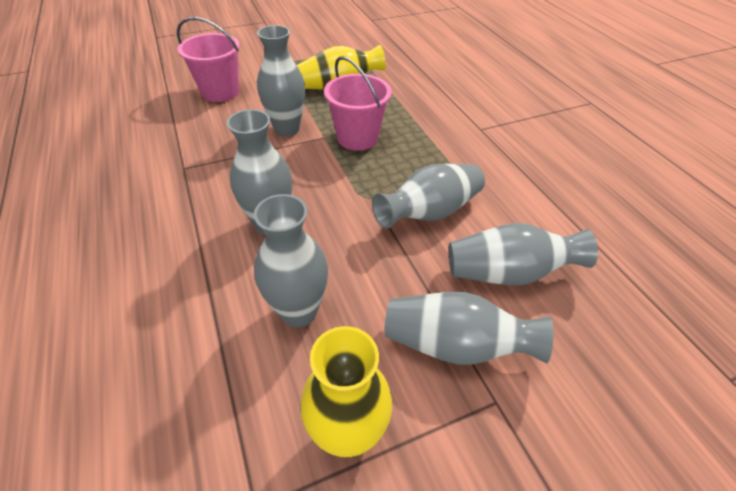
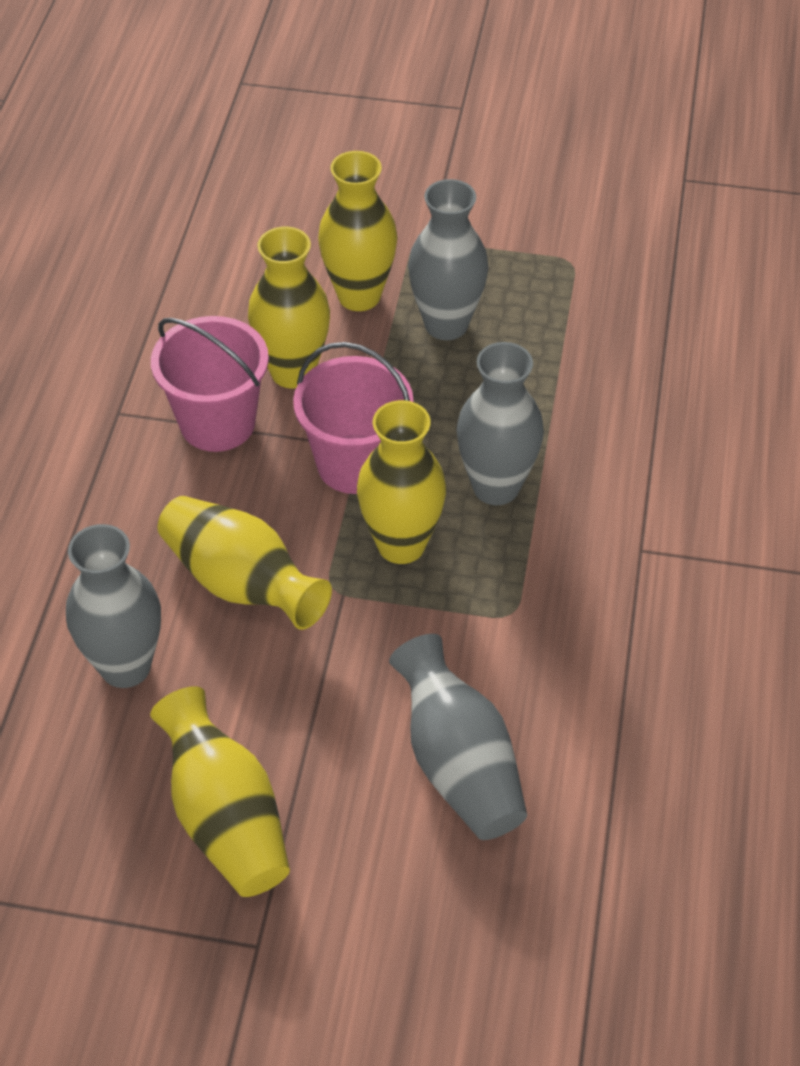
grey vase: [227,109,292,235] [254,194,328,327] [257,25,305,136] [372,164,485,229] [385,292,553,365] [449,223,598,286] = 6 -> [66,524,161,688] [389,634,527,840] [408,179,489,340] [457,342,544,505] = 4
yellow vase: [297,45,386,90] [301,326,392,458] = 2 -> [150,686,290,897] [158,496,332,630] [248,227,330,389] [318,151,398,311] [357,400,446,564] = 5

